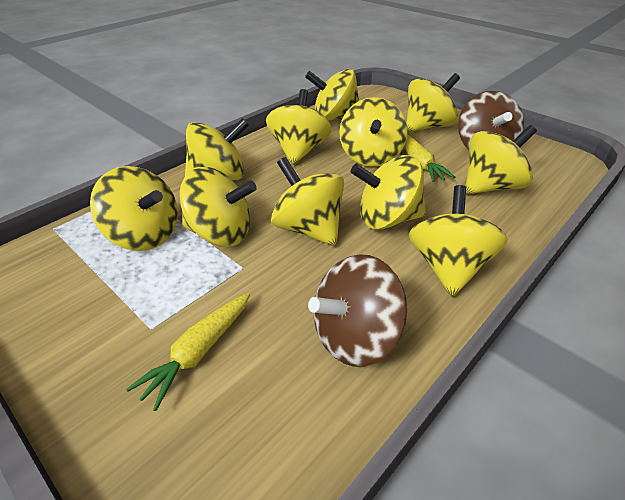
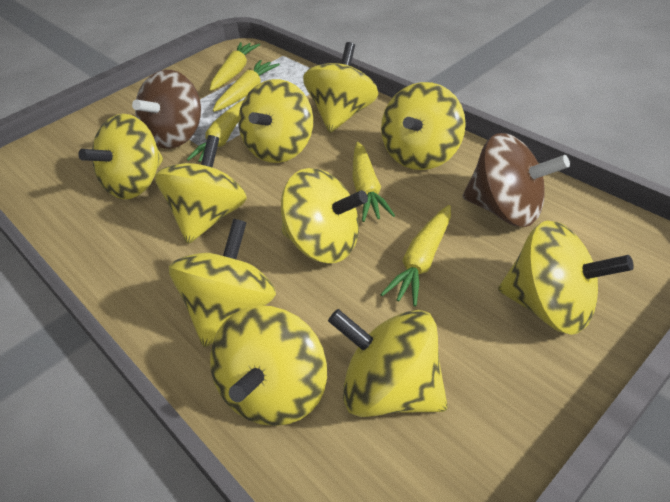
yellow carrot: [126,293,250,411] [404,134,455,182] = 2 -> [187,100,243,162] [210,42,260,91] [213,60,280,112] [353,142,395,222] [380,205,451,307] = 5
yellow spinning top: [90,166,178,251] [180,167,257,247] [185,118,249,180] [266,89,332,165] [271,157,344,246] [305,69,359,121] [339,97,408,166] [350,155,426,230] [407,73,460,132] [409,185,508,297] [466,125,537,194] = 11 -> [78,114,163,199] [155,135,247,244] [169,219,276,347] [210,305,327,426] [238,79,313,163] [281,168,368,263] [303,42,378,133] [328,309,448,417] [381,82,466,170] [498,221,634,335] = 10

